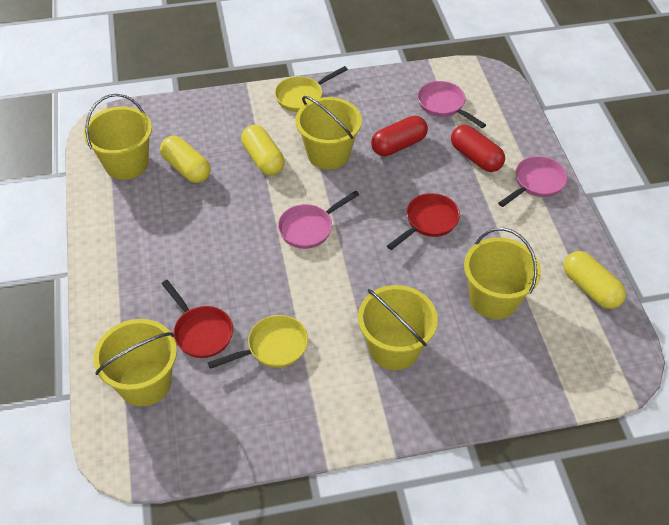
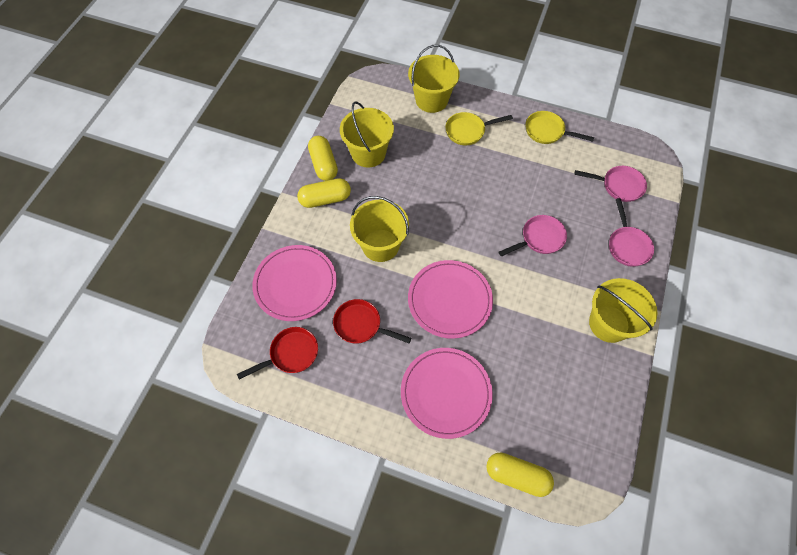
pink plate: none = 0 -> [252,245,337,321] [401,348,493,439] [408,260,493,339] = 3
red capsule: [371,116,428,156] [451,125,505,172] = 2 -> none = 0
yellow bucket: [84,94,152,180] [93,319,177,406] [295,96,362,170] [358,285,438,370] [464,228,541,319] = 5 -> [340,101,394,168] [350,196,409,262] [408,45,459,113] [589,278,658,343] = 4

